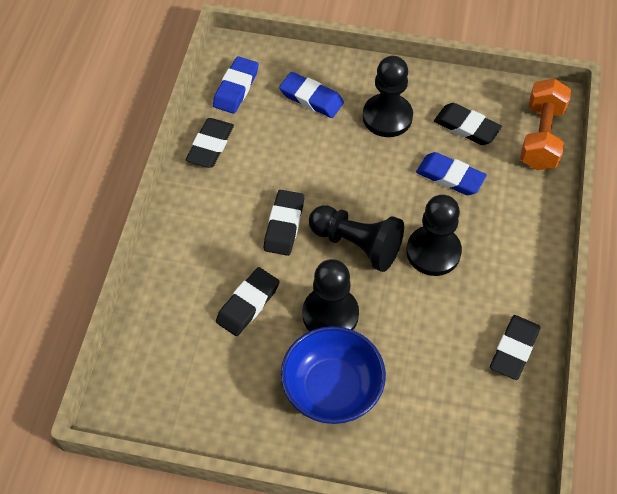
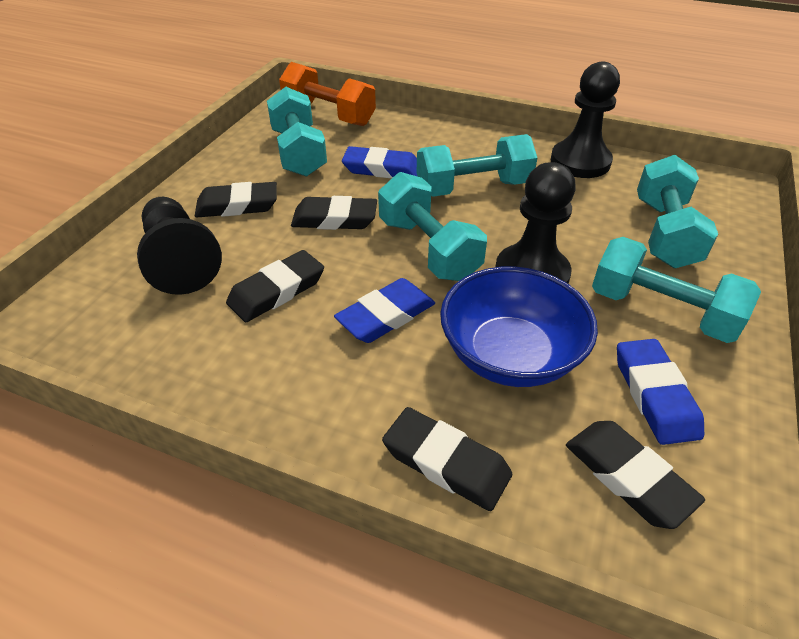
black pawn: [302,259,359,331] [309,205,404,272] [363,56,413,137] [406,195,462,276] = 4 -> [137,197,222,295] [496,162,576,284] [551,61,620,178] = 3
turquoise dumbbell: none = 0 -> [267,87,327,177] [378,172,487,281] [417,134,537,197] [592,237,761,343] [637,155,718,268] = 5

